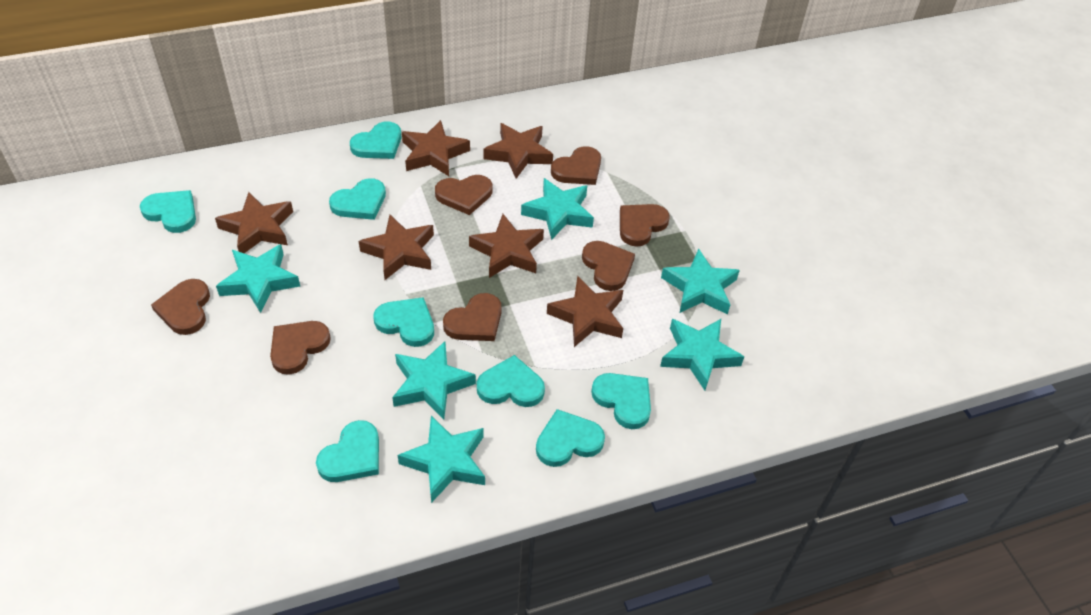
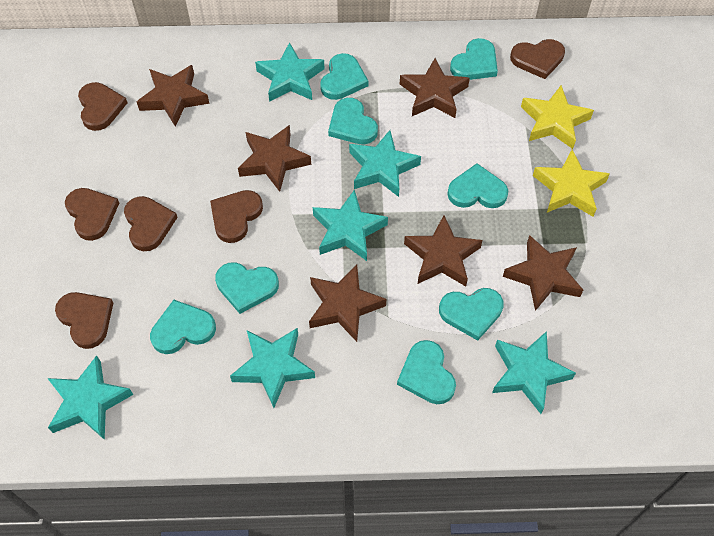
brown heart: [151,279,210,335] [270,321,331,375] [435,175,492,215] [443,293,502,341] [551,146,601,185] [582,241,635,291] [620,204,670,247] = 7 -> [55,292,113,349] [65,188,119,241] [78,82,128,131] [124,196,178,251] [210,190,263,243] [510,39,565,79] = 6
yellow star: none = 0 -> [521,85,594,149] [533,150,610,217] = 2

